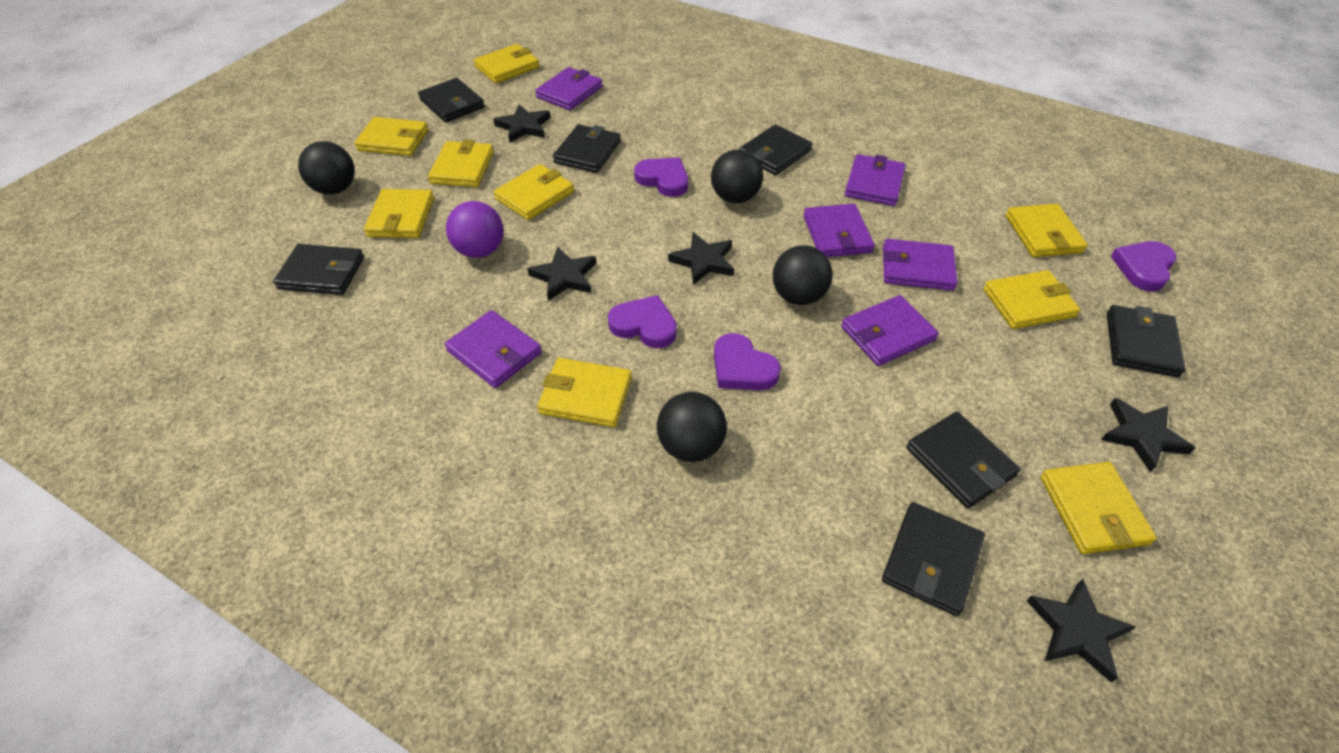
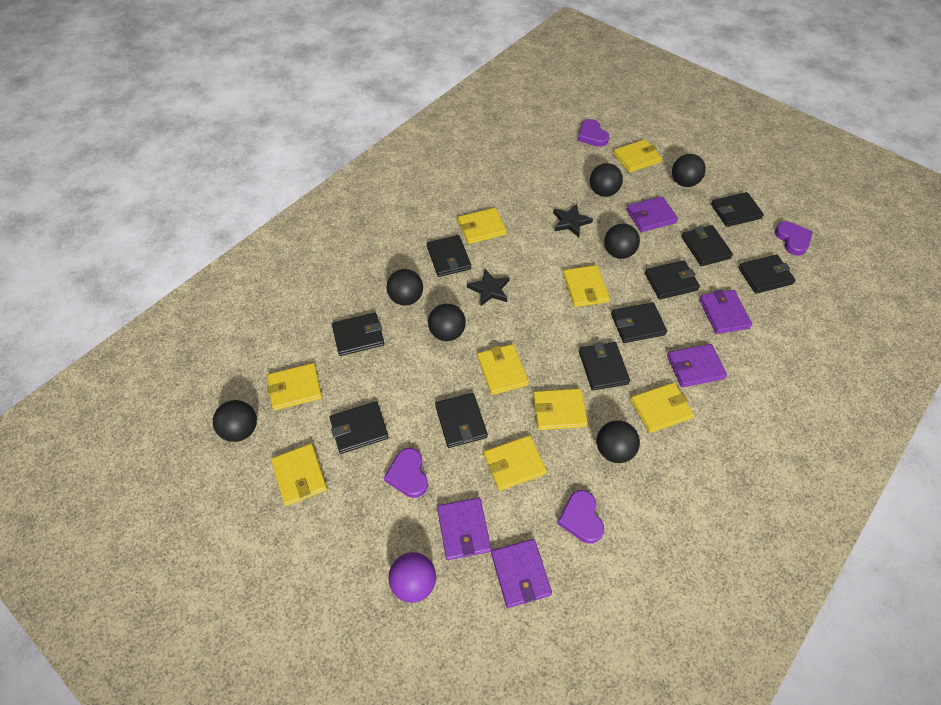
black ball: [298,141,355,195] [657,392,727,462] [711,150,763,203] [773,245,833,305] = 4 -> [213,400,257,442] [386,269,423,306] [428,303,466,341] [590,163,623,197] [597,420,640,463] [604,224,640,259] [672,154,706,187] = 7
black star: [493,104,551,143] [527,247,596,301] [668,232,734,285] [1026,579,1136,682] [1101,398,1195,473] = 5 -> [467,269,510,307] [553,204,593,237] = 2
black wallet: [273,244,364,295] [418,78,485,123] [553,124,621,173] [739,124,812,175] [882,502,985,616] [906,411,1020,508] [1107,305,1186,377] = 7 -> [329,402,389,454] [332,313,384,356] [427,235,471,277] [435,393,488,448] [579,342,630,390] [611,302,667,343] [645,260,700,300] [682,225,733,266] [711,192,764,227] [738,255,796,294] = 10
purple wallet: [445,310,542,388] [535,67,603,110] [803,203,875,257] [841,295,939,366] [845,154,906,206] [883,239,958,291] = 6 -> [437,498,491,560] [491,539,552,608] [626,196,678,232] [667,344,727,387] [699,290,752,334] = 5

